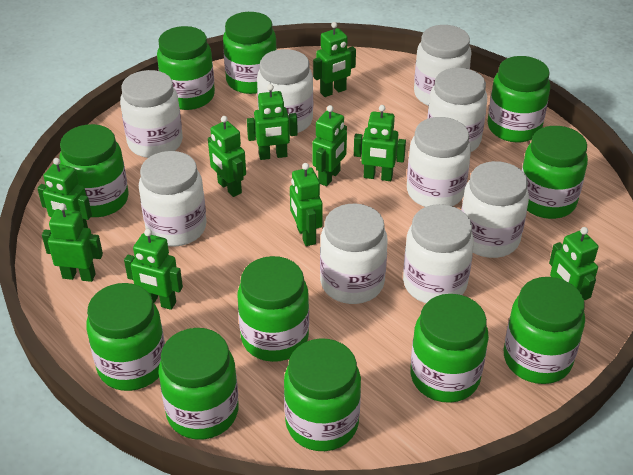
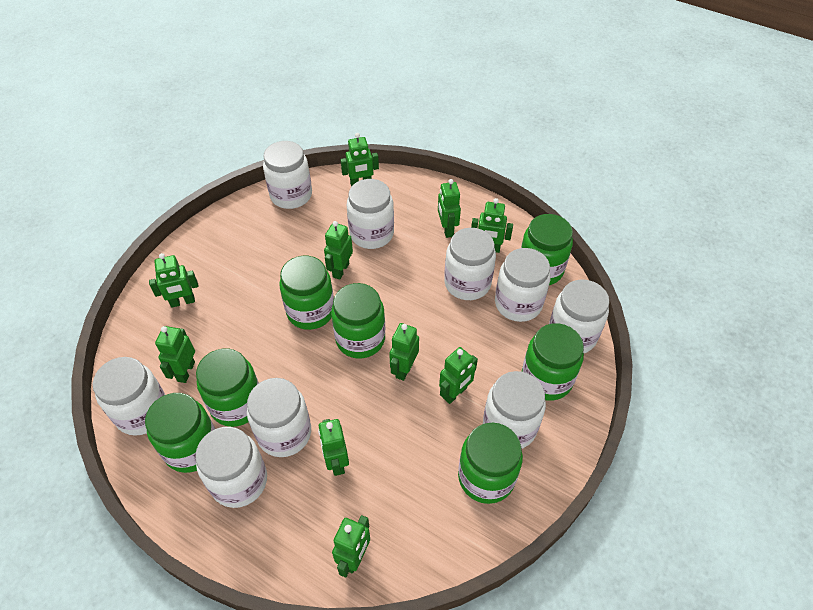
green jar: [59,124,129,217] [86,283,165,391] [157,26,215,110] [158,328,239,440] [223,12,277,94] [238,256,309,362] [284,339,361,451] [410,294,489,403] [488,56,550,142] [503,277,585,384] [522,126,588,219] = 11 -> [145,393,215,473] [196,348,259,427] [279,256,334,330] [331,283,385,359] [458,423,523,504] [521,214,573,285] [522,323,584,401] = 7

